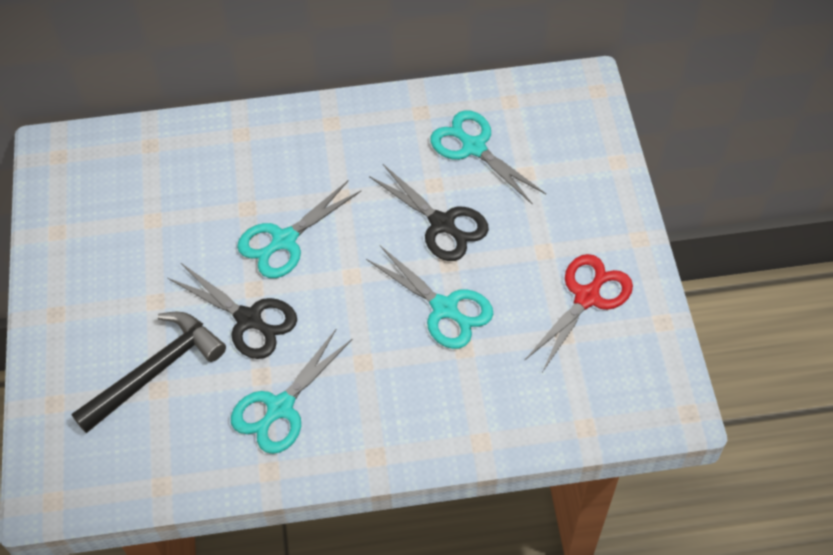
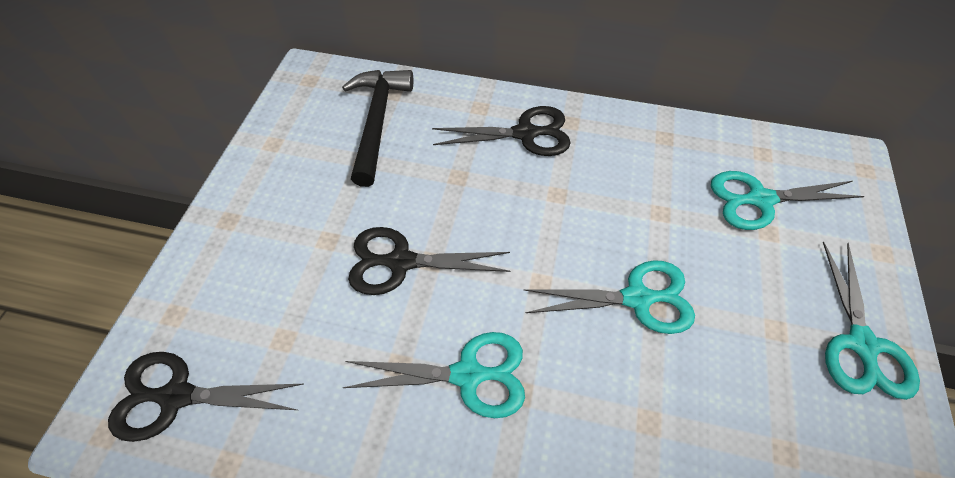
black scissors: [168,262,297,359] [369,164,489,261] = 2 -> [108,352,303,442] [348,227,511,295] [432,106,571,156] = 3
red scissors: [524,254,633,372] = 1 -> none = 0

